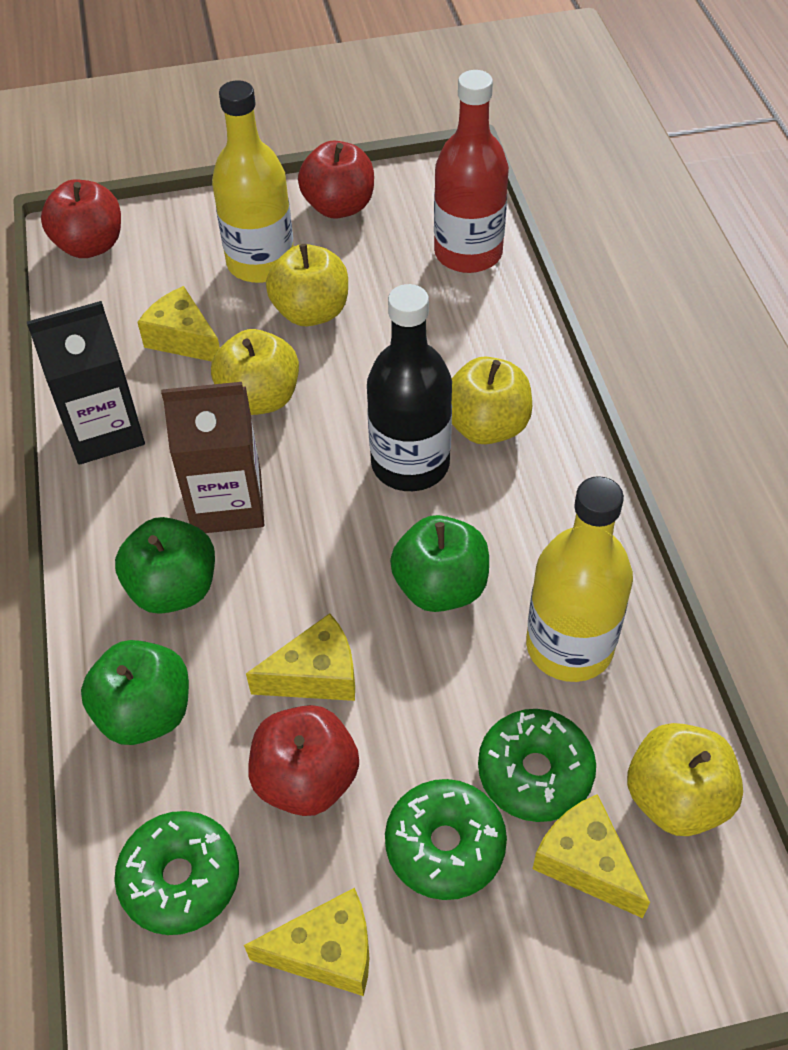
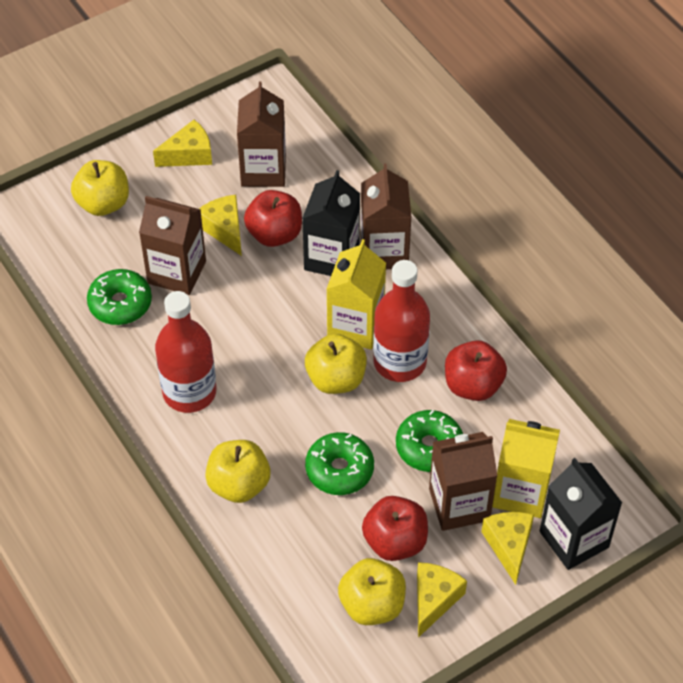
black bottle: [367,284,452,491] = 1 -> none = 0
black carton: [27,301,145,465] = 1 -> [302,170,360,276] [540,458,622,570] = 2
brown carton: [161,382,264,533] = 1 -> [139,196,206,295] [237,81,286,187] [360,163,411,269] [429,432,498,531] = 4
green apple: [81,640,189,745] [115,517,215,614] [390,515,489,612] = 3 -> none = 0
red bottle: [434,70,509,273] = 1 -> [155,291,216,413] [373,260,430,382] = 2
yellow bottle: [212,80,294,283] [526,476,633,682] = 2 -> none = 0
yellow carton: none = 0 -> [327,239,386,350] [492,419,560,518] = 2

